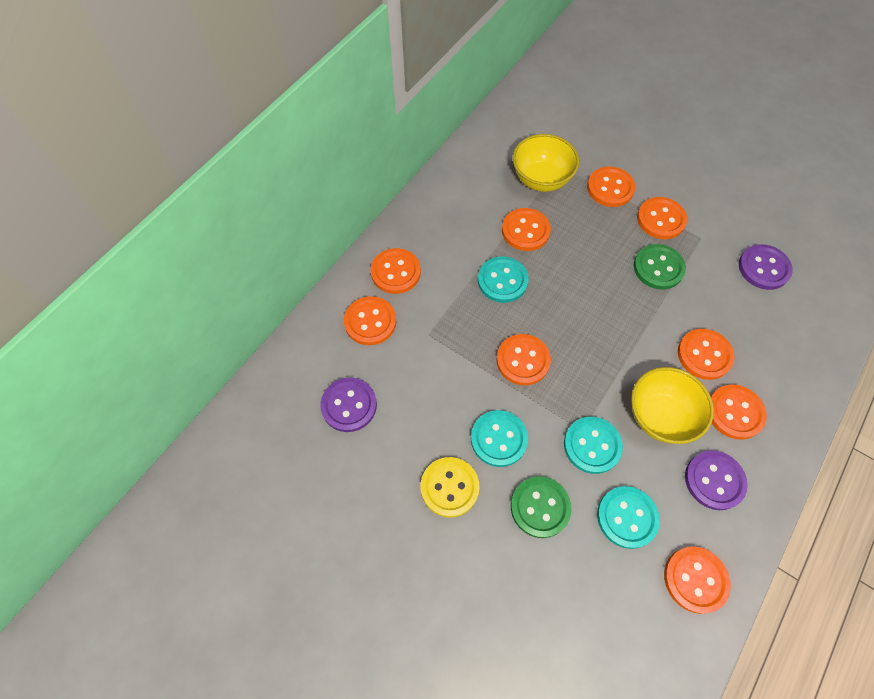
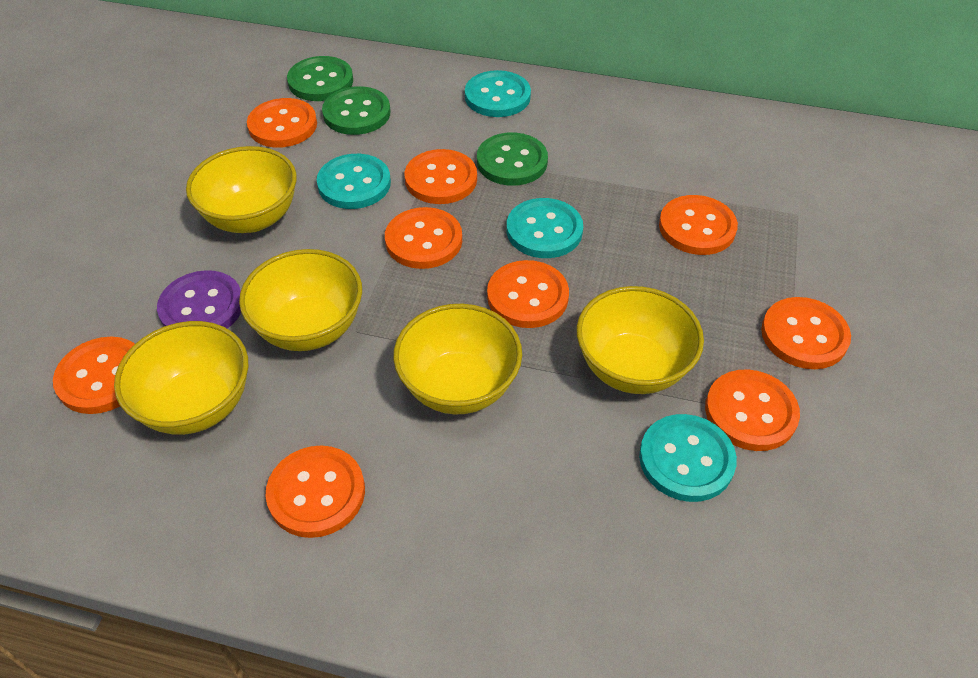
green button: [511,476,571,538] [634,244,686,289] = 2 -> [287,56,353,101] [322,86,390,135] [477,132,548,186] = 3
purple button: [320,378,377,432] [685,450,748,510] [739,244,793,290] = 3 -> [157,270,241,328] = 1
yellow bowl: [513,134,579,192] [631,367,714,444] = 2 -> [114,321,248,435] [186,146,297,233] [239,249,362,351] [393,304,522,415] [577,286,704,394] = 5
yellow button: [420,457,480,517] = 1 -> none = 0

